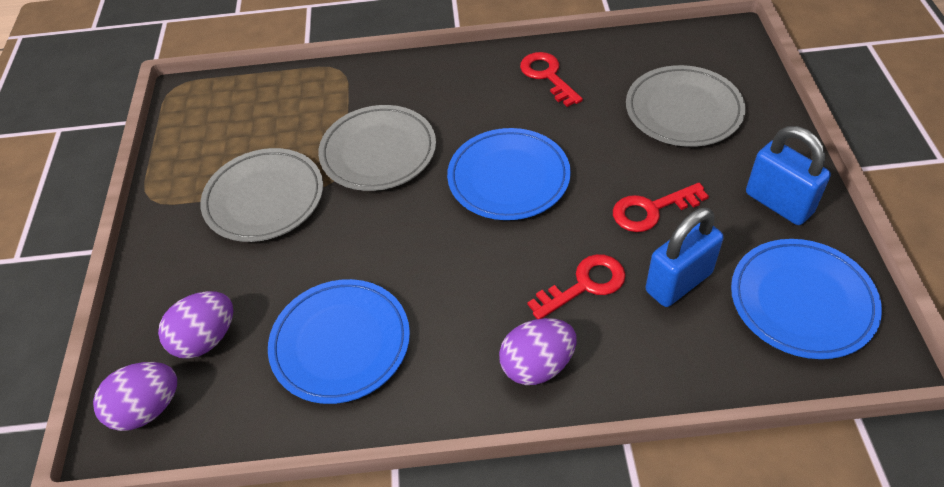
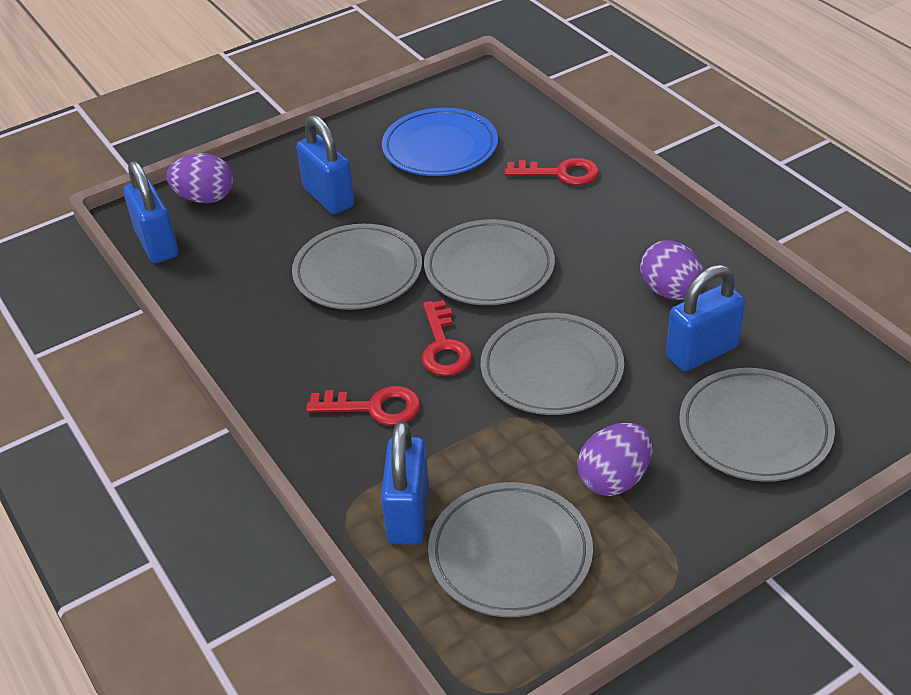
blue padlock: [646,208,724,307] [746,126,831,225] = 2 -> [123,161,178,263] [296,115,355,214] [381,421,429,545] [666,265,745,371] = 4
blue plate: [268,279,410,404] [447,128,571,220] [731,239,882,359] = 3 -> [382,108,498,176] = 1
grey plate: [200,148,323,242] [318,105,436,191] [626,65,746,147] = 3 -> [292,224,422,310] [424,219,555,305] [428,482,593,617] [481,313,624,415] [679,368,835,482] = 5

